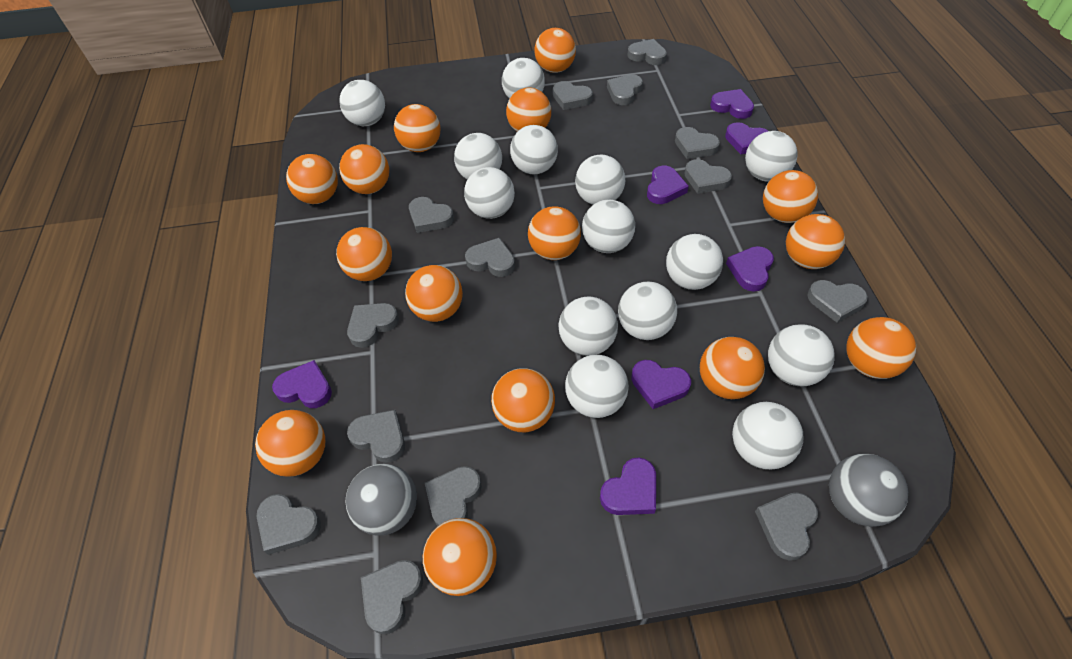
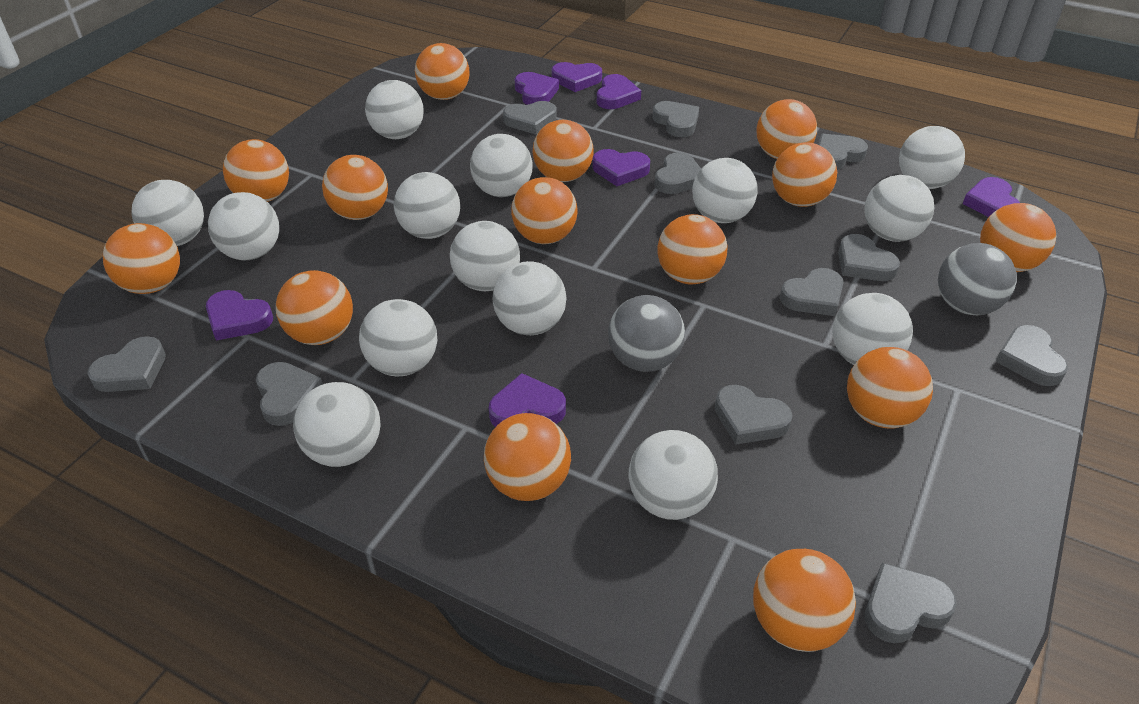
grey heart: [257,494,321,555] [347,303,399,348] [347,410,405,463] [361,560,423,634] [409,197,454,233] [425,466,482,526] [465,238,515,277] [553,81,593,110] [607,74,643,105] [627,39,667,65] [675,127,720,159] [684,159,732,194] [755,492,818,561] [807,280,868,323] = 14 -> [87,336,166,392] [256,362,323,426] [503,101,557,135] [653,101,699,137] [654,152,701,194] [715,385,792,444] [780,268,844,316] [818,134,868,170] [838,234,900,281] [865,563,957,643] [995,325,1068,386] = 11
orange ball: [255,410,325,477] [286,154,338,204] [336,227,392,281] [339,144,389,194] [394,104,441,152] [405,265,463,322] [423,518,497,596] [491,368,555,432] [506,87,551,132] [528,206,581,260] [534,28,576,73] [700,337,765,399] [763,170,818,223] [786,214,845,269] [846,317,916,379] = 15 -> [103,223,180,294] [223,139,289,202] [276,270,353,345] [322,155,388,220] [415,43,469,100] [484,413,571,501] [511,177,577,244] [533,120,594,182] [657,214,728,285] [753,549,856,652] [756,99,817,159] [772,142,837,207] [847,347,933,429] [980,203,1056,272] = 14

